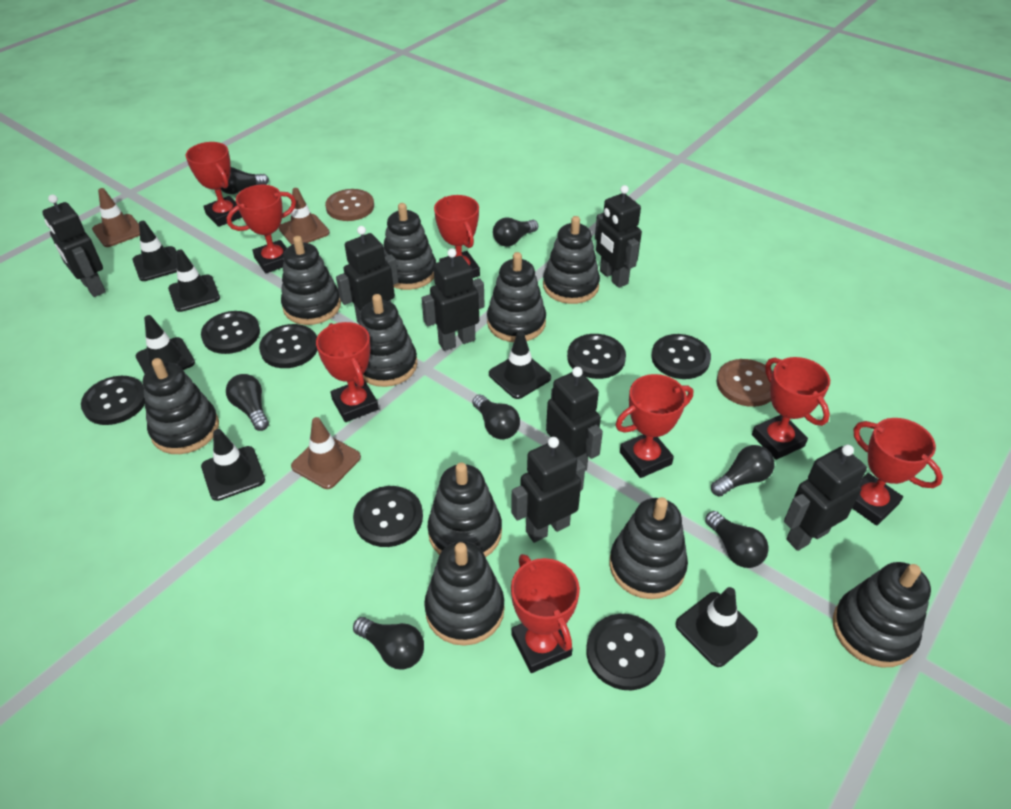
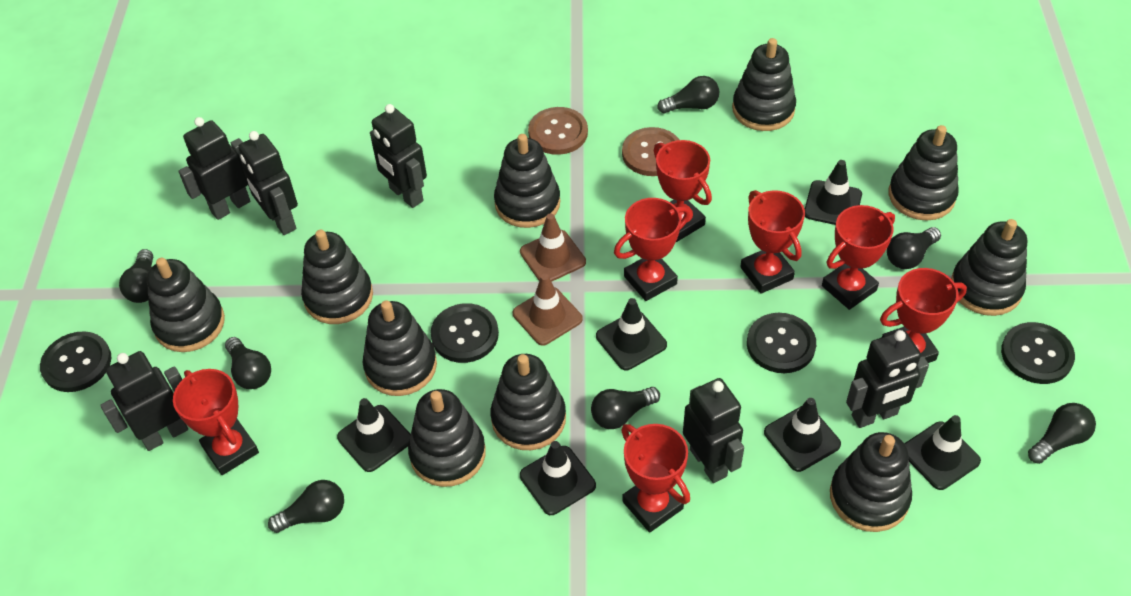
black button: [81,376,145,425] [201,311,260,354] [259,324,318,368] [353,486,423,547] [567,334,626,379] [586,614,665,690] [651,334,711,379] = 7 -> [40,331,111,392] [431,303,499,363] [747,313,816,373] [1001,322,1075,384] = 4
black robot: [42,195,106,297] [336,226,398,323] [422,248,485,351] [511,437,585,543] [546,367,603,471] [595,185,642,288] [784,445,867,551] = 7 -> [100,351,188,451] [178,117,250,220] [238,131,298,235] [370,104,427,208] [683,378,744,483] [846,330,929,428] = 6
brown traffic cone: [92,188,140,247] [279,188,330,245] [291,417,361,489] = 3 -> [513,274,583,346] [520,213,586,282] = 2
red trophy: [186,142,242,227] [226,185,296,273] [316,322,379,422] [434,195,480,278] [511,554,580,673] [616,374,693,478] [752,357,830,460] [852,418,943,526] = 8 -> [173,369,259,475] [614,198,690,301] [621,424,690,533] [654,140,712,242] [740,190,805,294] [822,205,895,310] [880,268,967,363] = 7

